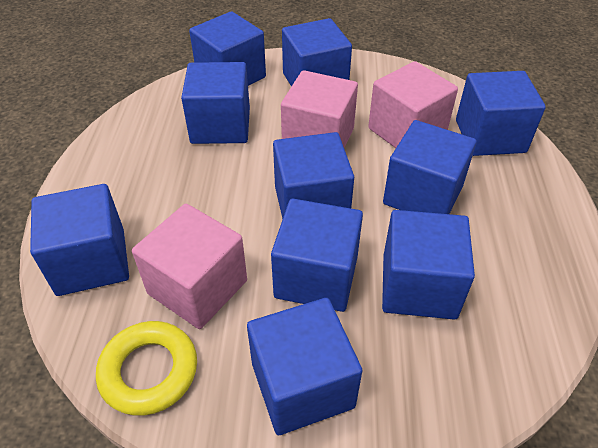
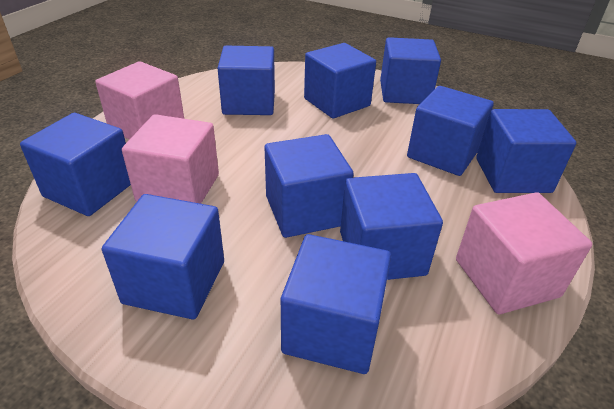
yellow ring: [96,321,197,416] = 1 -> none = 0

